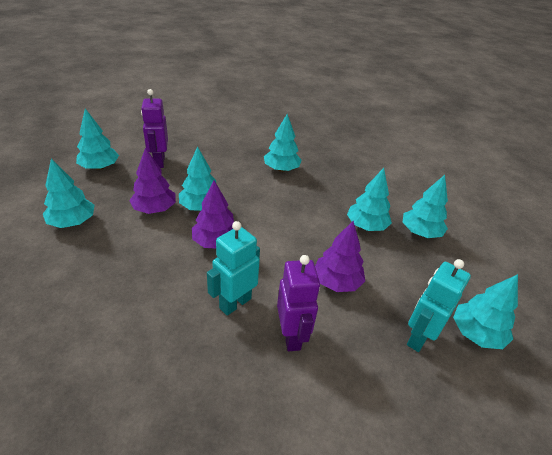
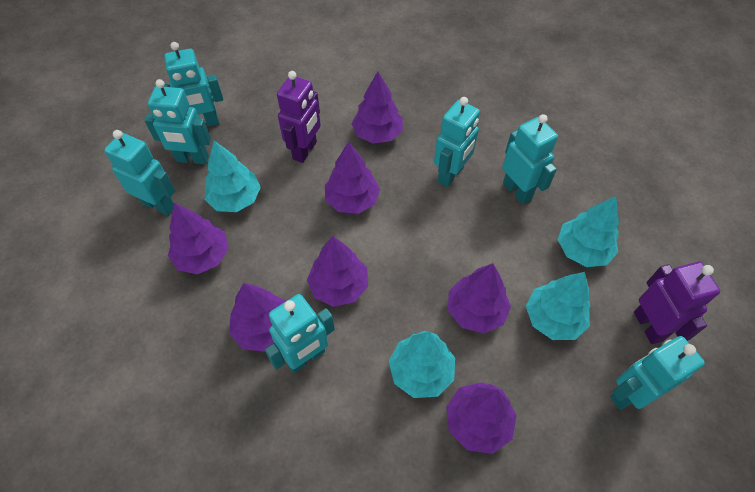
purple tree: [129,148,176,214] [192,180,234,249] [315,221,365,292] = 3 -> [168,202,229,274] [229,283,286,352] [307,236,368,307] [325,142,380,214] [351,71,403,144] [446,382,517,454] [448,263,511,334] = 7
turquoise robot: [207,221,260,316] [407,259,471,352] = 2 -> [104,130,175,216] [145,79,211,164] [164,42,223,126] [265,294,335,373] [434,97,480,187] [502,114,558,204] [610,336,705,410] = 7
turquoise tree: [43,158,95,228] [76,108,119,170] [179,146,216,211] [264,114,302,172] [347,168,392,231] [402,175,448,238] [453,274,518,349] = 7 -> [205,141,261,212] [389,331,455,398] [526,272,591,340] [558,196,619,267] = 4

